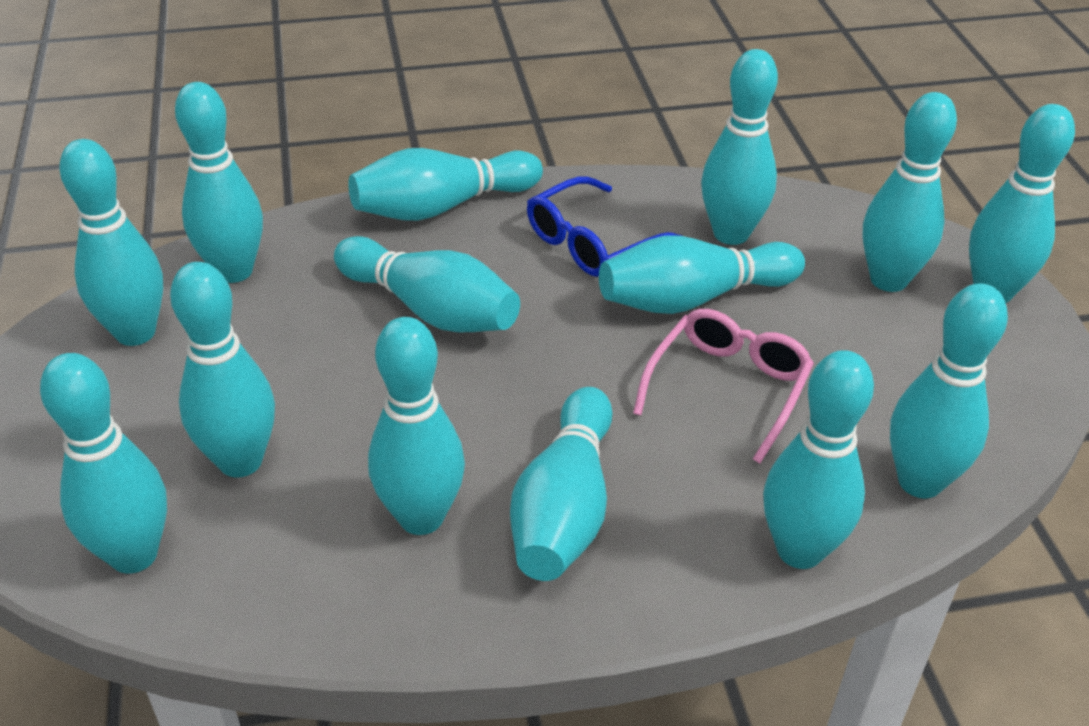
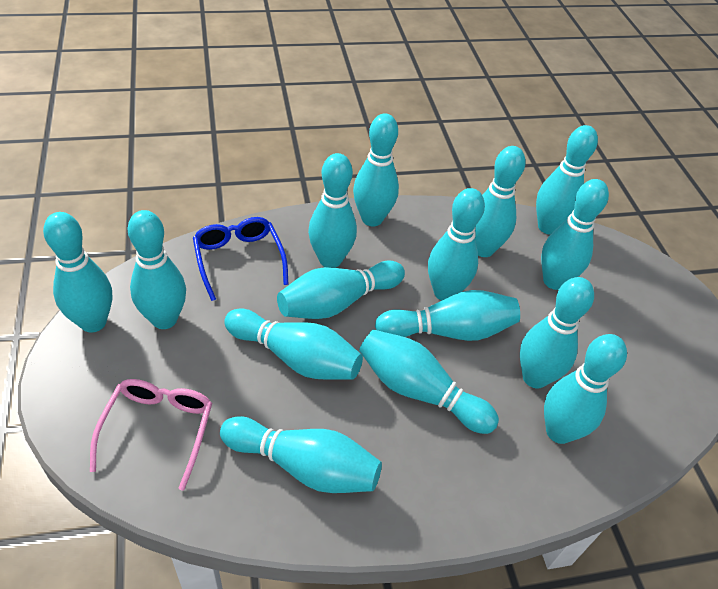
turquoise bowling pin: [40,353,167,574] [59,139,163,346] [170,262,275,478] [175,82,263,283] [334,236,520,332] [348,148,543,221] [368,317,465,535] [510,387,613,581] [599,236,805,314] [701,49,778,245] [763,350,874,569] [862,92,957,292] [890,284,1008,498] [969,104,1075,303] = 14 -> [43,212,112,332] [128,210,186,329] [220,416,382,493] [224,308,363,380] [277,260,405,319] [308,153,357,268] [353,113,399,226] [359,329,499,434] [375,290,520,341] [428,188,485,300] [475,146,526,257] [520,277,594,389] [536,125,598,235] [541,179,609,290] [544,334,627,444] = 15

